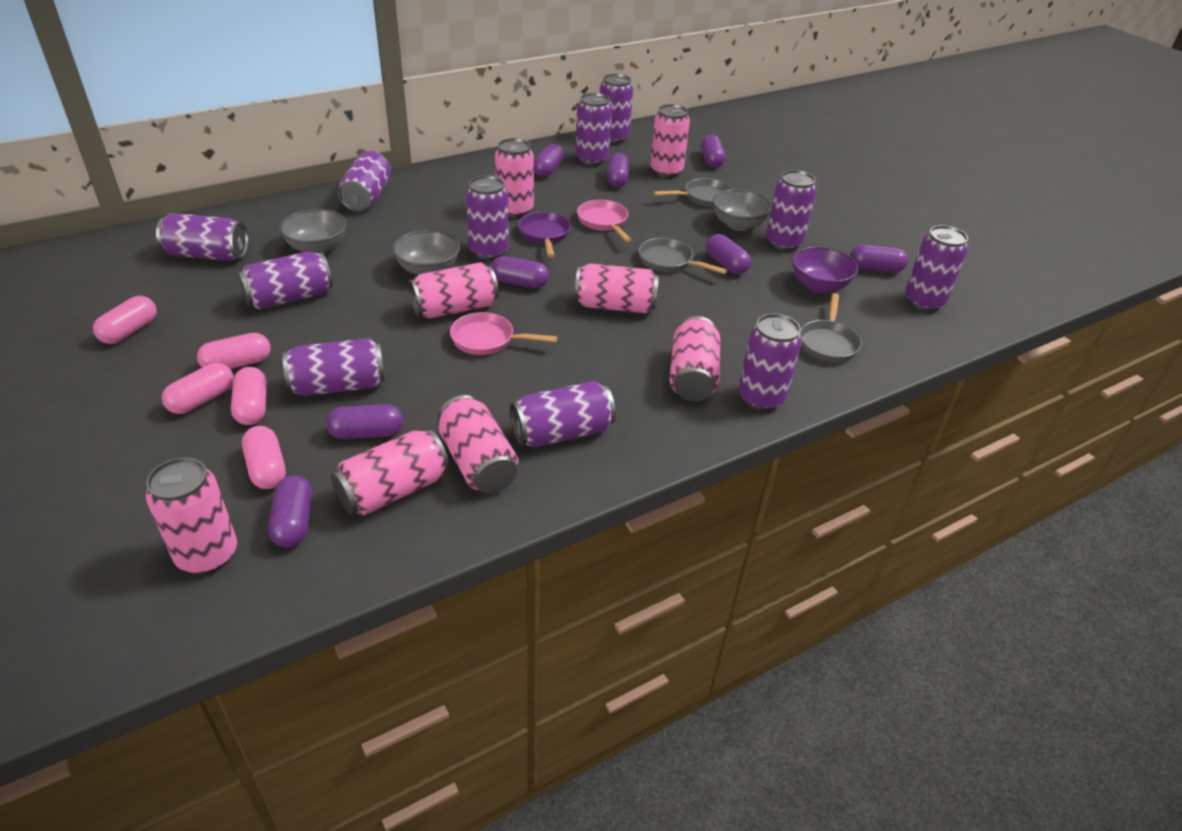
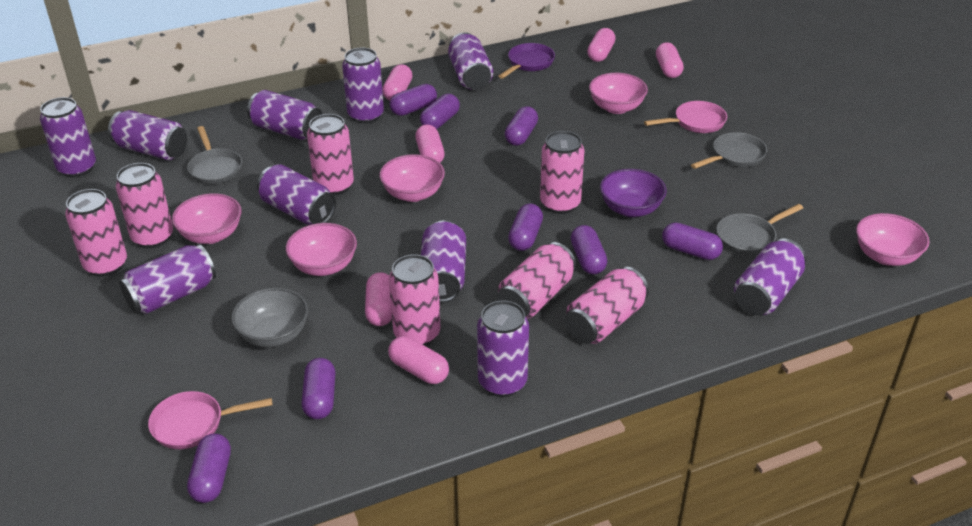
grey bowl: [279,209,347,254] [392,230,460,275] [713,189,772,231] = 3 -> [231,288,308,347] = 1
pink bowl: none = 0 -> [172,193,241,244] [286,223,357,276] [379,154,445,202] [589,73,648,114] [856,213,930,266] = 5
pink can: [146,457,237,574] [331,429,449,516] [408,262,499,318] [438,395,519,494] [495,138,534,218] [574,263,659,313] [650,104,690,178] [670,316,720,401] = 8 -> [65,189,127,277] [116,163,173,248] [307,114,354,195] [389,254,441,346] [497,242,576,319] [540,131,585,214] [564,267,649,344] = 7
pink capsule: [93,296,157,344] [162,363,234,414] [197,333,271,369] [231,367,267,425] [242,426,286,489] = 5 -> [365,272,392,326] [382,64,412,101] [388,336,449,384] [415,125,445,163] [587,28,616,62] [656,42,684,78] = 6
purple can: [156,213,249,261] [238,251,333,310] [283,338,385,396] [338,151,391,211] [466,175,509,260] [510,381,616,447] [576,93,612,166] [600,74,633,144] [739,314,802,411] [766,170,817,251] [905,225,968,312] = 11 -> [40,97,96,177] [108,110,187,160] [119,244,216,314] [247,90,322,140] [257,164,336,225] [342,48,384,124] [421,221,466,302] [448,32,493,90] [477,300,529,397] [734,239,806,315] = 10

